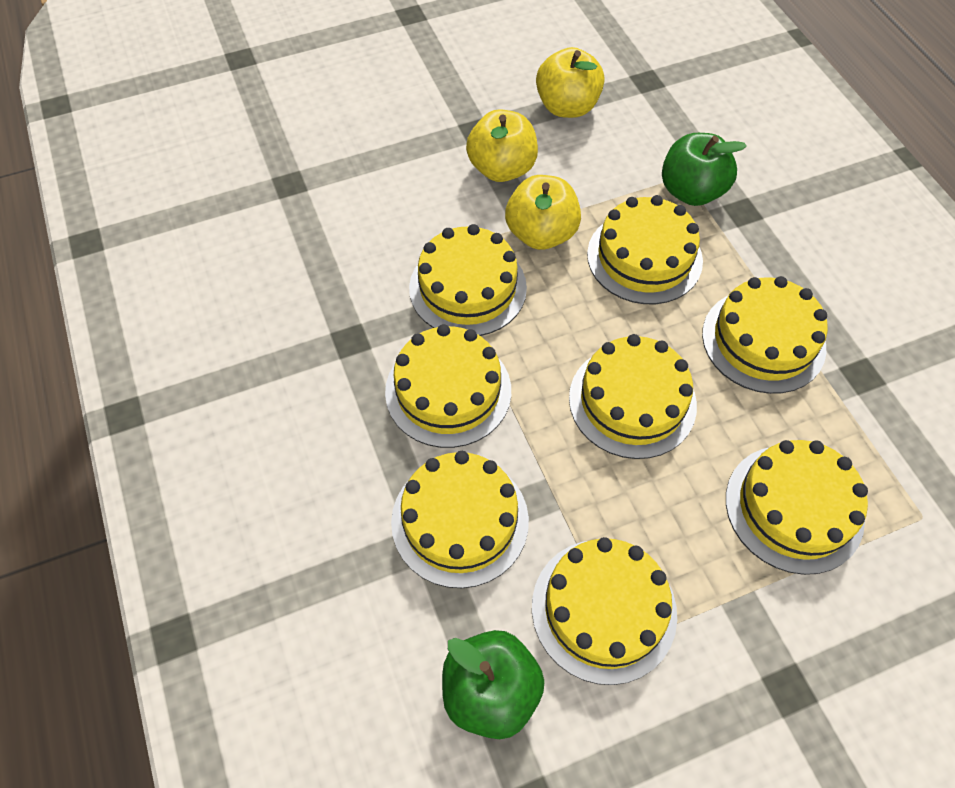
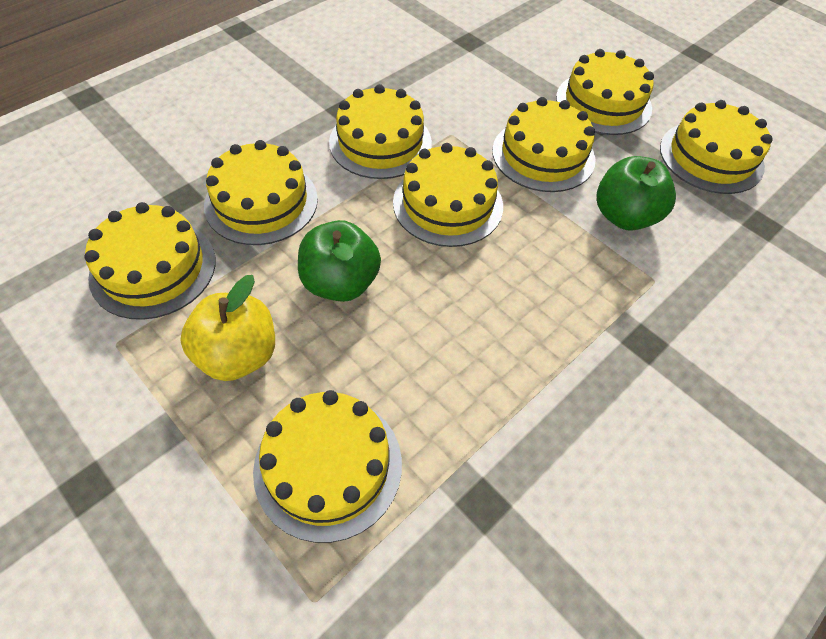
yellow apple: [466,109,538,182] [505,175,581,250] [536,47,605,118] = 3 -> [180,275,275,381] = 1

